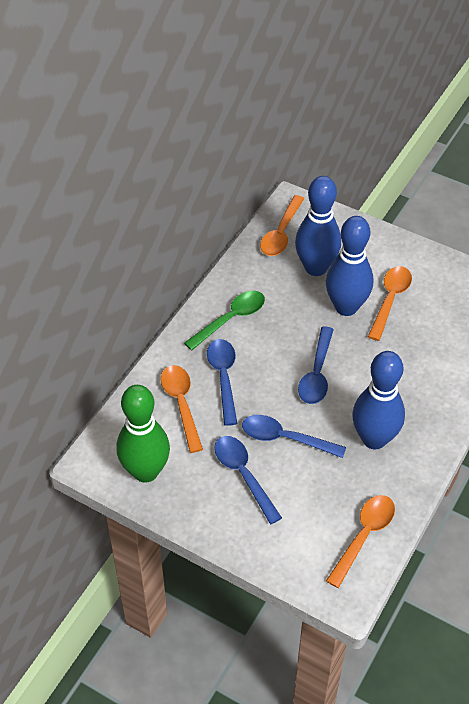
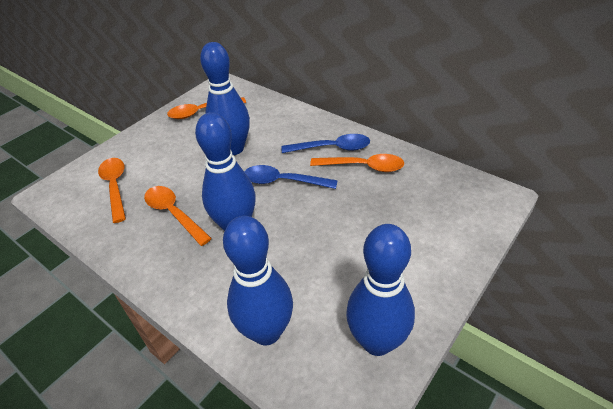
blue bowling pin: [295,176,341,276] [326,216,373,316] [352,351,405,449] = 3 -> [195,112,256,231] [200,42,250,155] [223,216,293,345] [346,224,415,356] = 4
blue spoon: [207,339,237,426] [214,436,282,524] [242,415,346,458] [298,326,334,404] = 4 -> [245,165,338,189] [282,134,370,153] = 2
green bowling pin: [117,385,170,483] = 1 -> none = 0
green spoon: [184,291,265,350] = 1 -> none = 0

